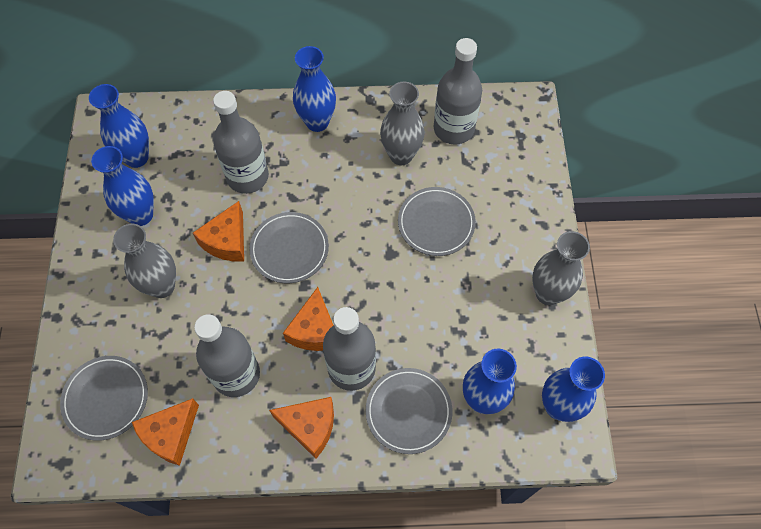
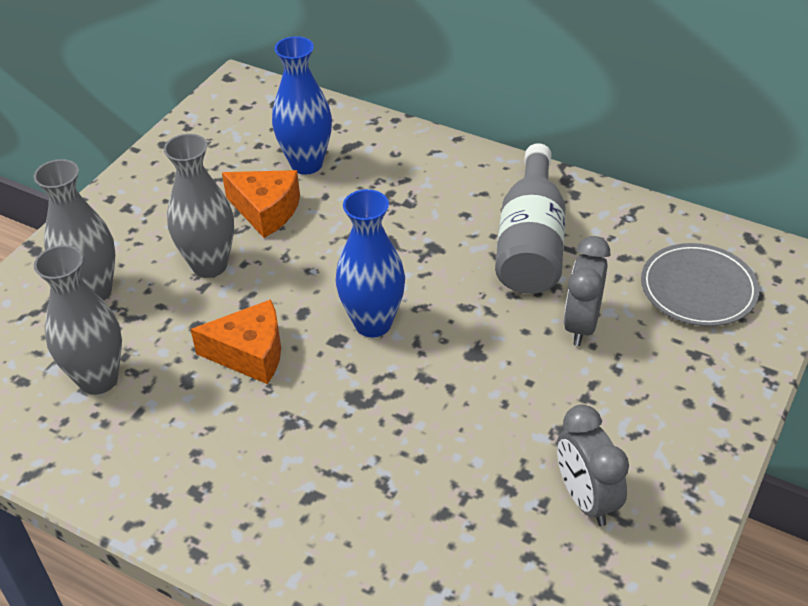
blue vase: [89,84,149,168] [91,146,154,226] [293,46,336,132] [463,349,517,414] [542,357,605,422] = 5 -> [272,36,332,174] [336,189,405,337] = 2
grey bottle: [194,314,260,397] [213,91,269,194] [323,307,376,391] [434,38,482,145] = 4 -> [495,143,566,294] = 1
grey clock: none = 0 -> [557,404,629,526] [564,236,610,346] = 2
grey plate: [60,356,148,441] [249,212,329,283] [366,368,452,454] [398,187,476,256] = 4 -> [641,243,759,326] = 1
orange cheese: [132,398,199,466] [193,201,244,262] [269,397,334,459] [283,287,333,351] = 4 -> [190,299,281,384] [222,170,300,238] = 2

